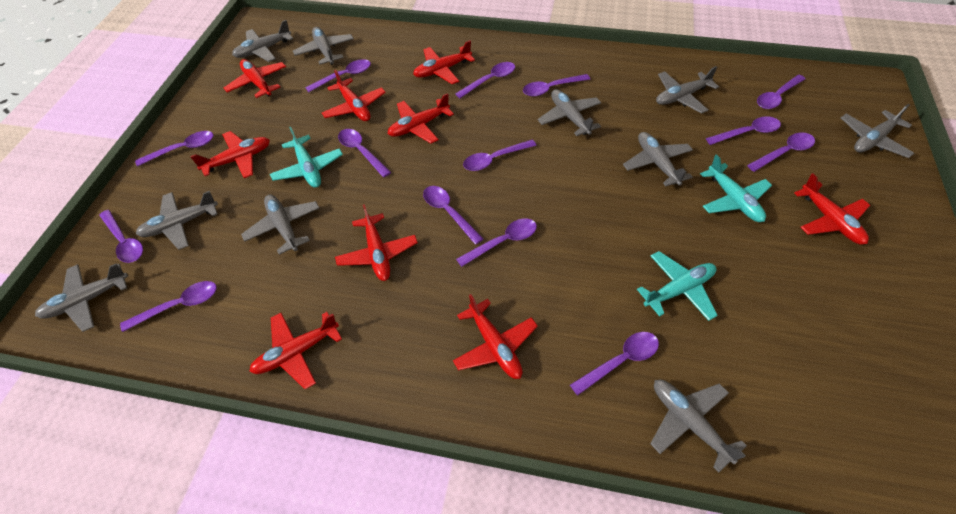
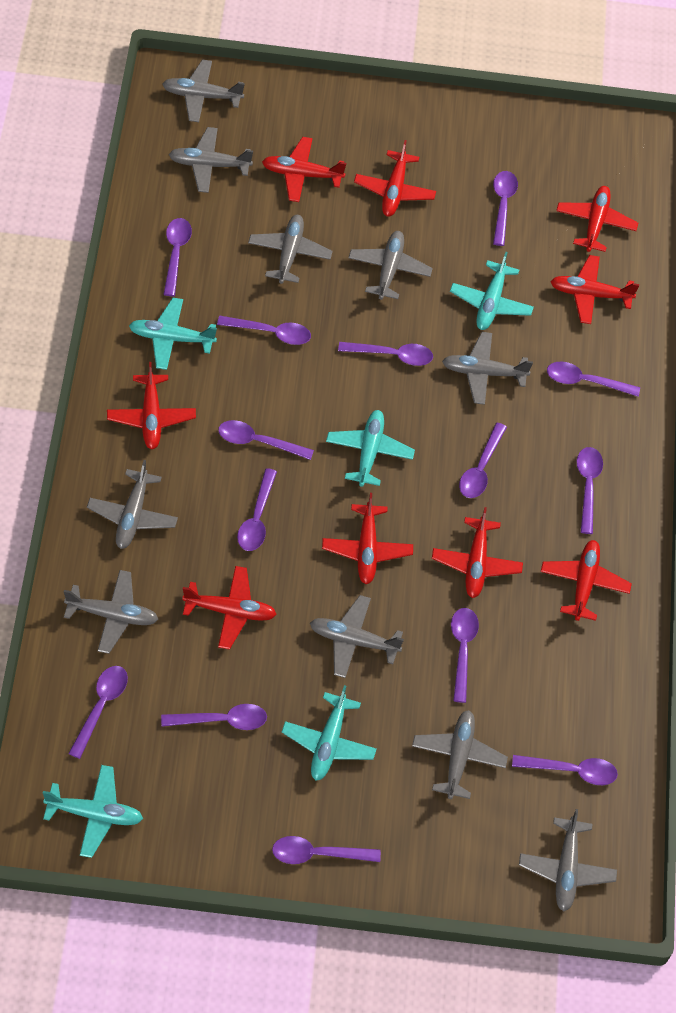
turquoise plane: [270,126,343,188] [637,251,718,321] [700,154,772,222] = 3 -> [43,765,143,858] [129,298,217,370] [282,685,377,780] [326,410,415,487] [450,252,534,330] = 5

